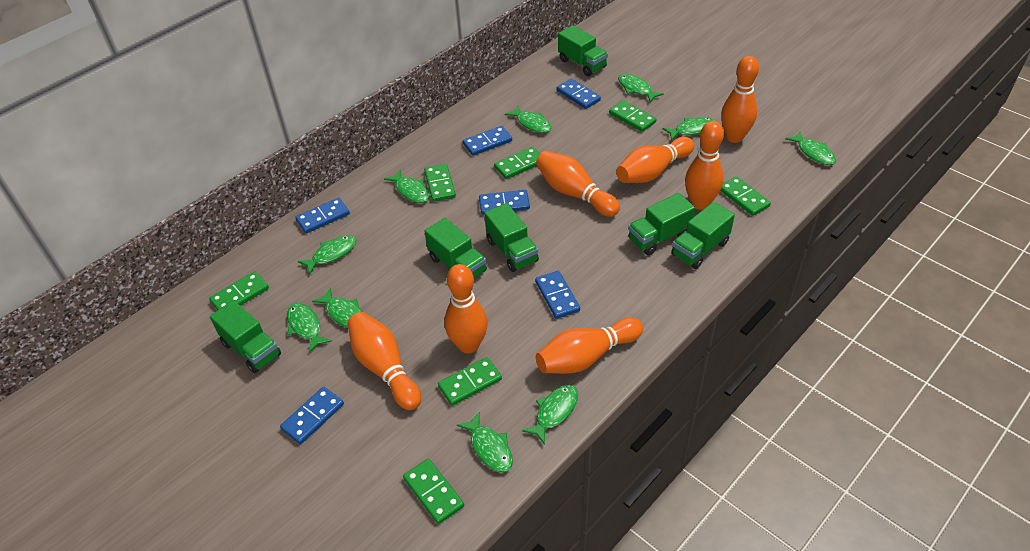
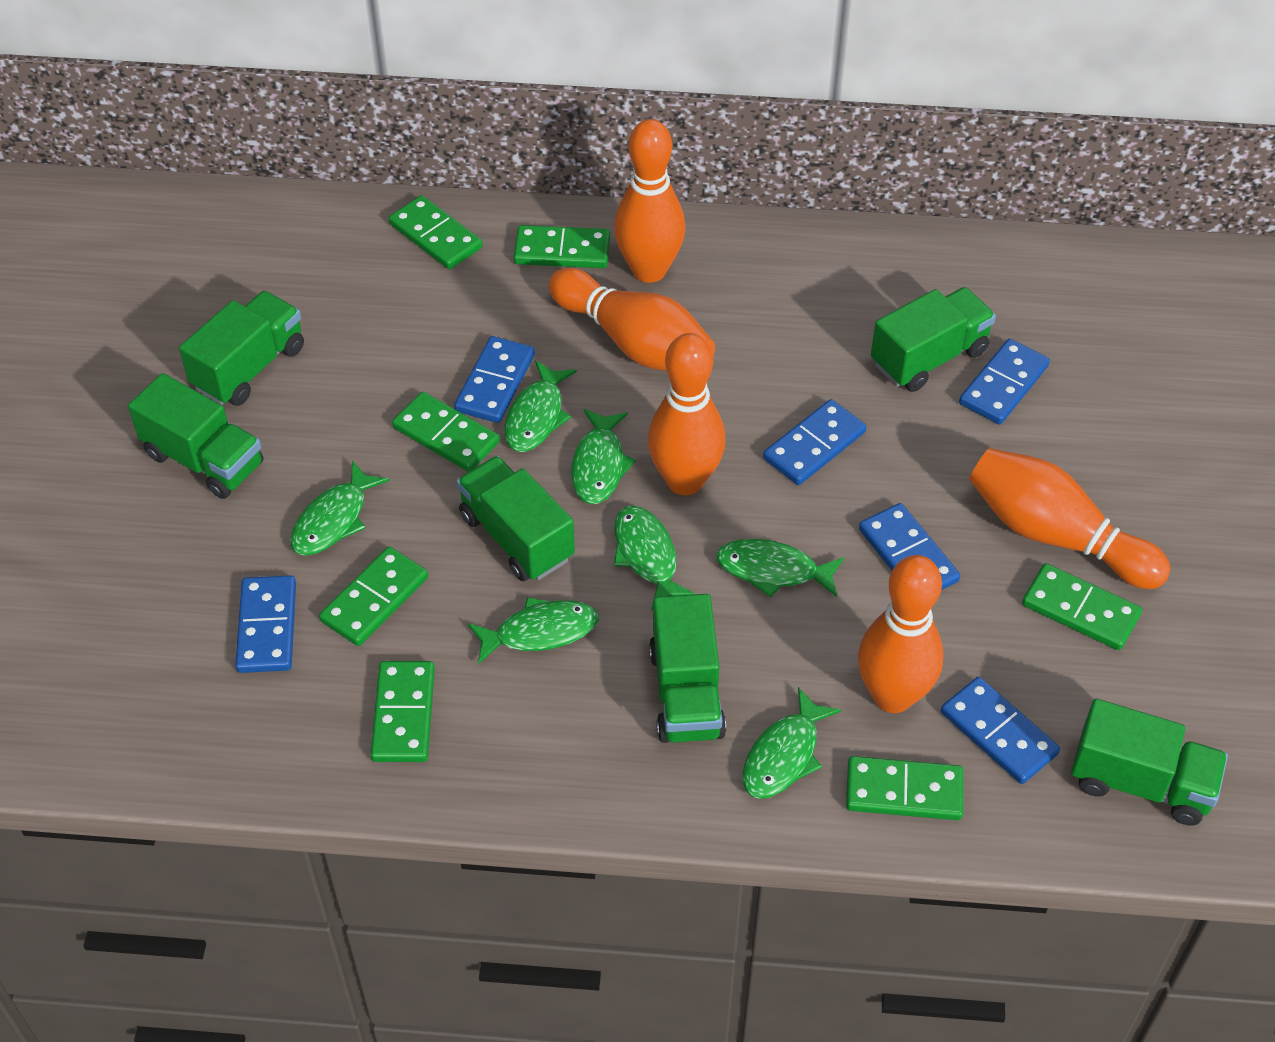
green fish: [287,303,332,353] [298,235,356,274] [312,288,362,328] [384,169,430,203] [457,411,513,473] [505,106,551,133] [522,385,578,445] [618,74,664,103] [662,117,715,141] [785,131,836,165] = 10 -> [290,461,390,556] [468,597,599,664] [504,360,577,452] [571,409,636,504] [614,506,695,610] [716,539,844,597] [742,687,841,799] = 7
orange bowling pin: [347,312,421,410] [444,264,488,354] [536,151,620,217] [536,317,643,374] [616,137,694,183] [685,121,724,210] [721,56,759,143] = 7 -> [549,268,715,371] [614,119,685,283] [648,333,726,495] [858,555,944,713] [969,448,1171,589] = 5

